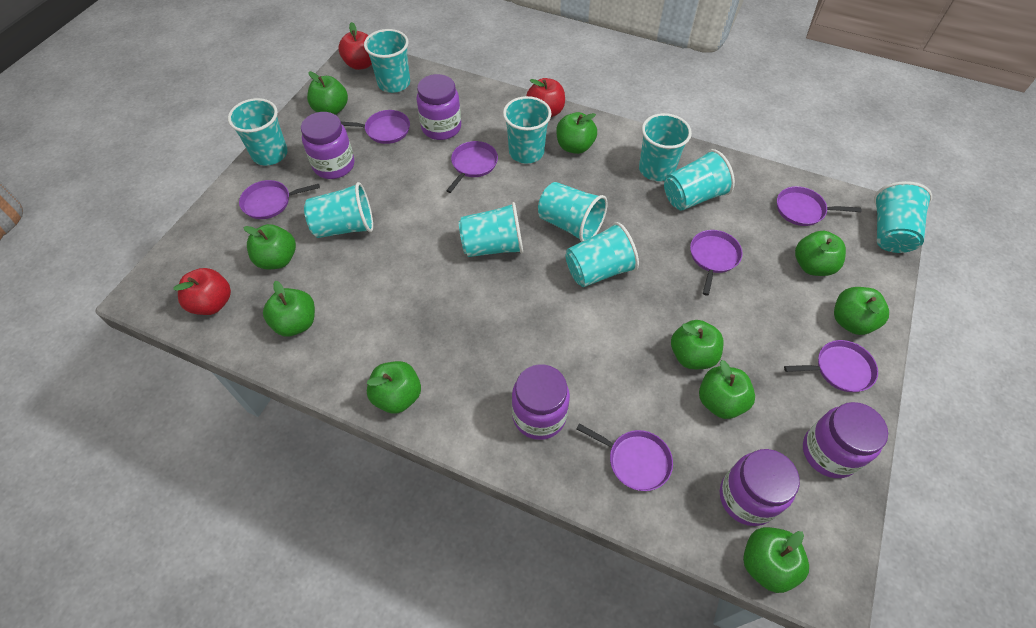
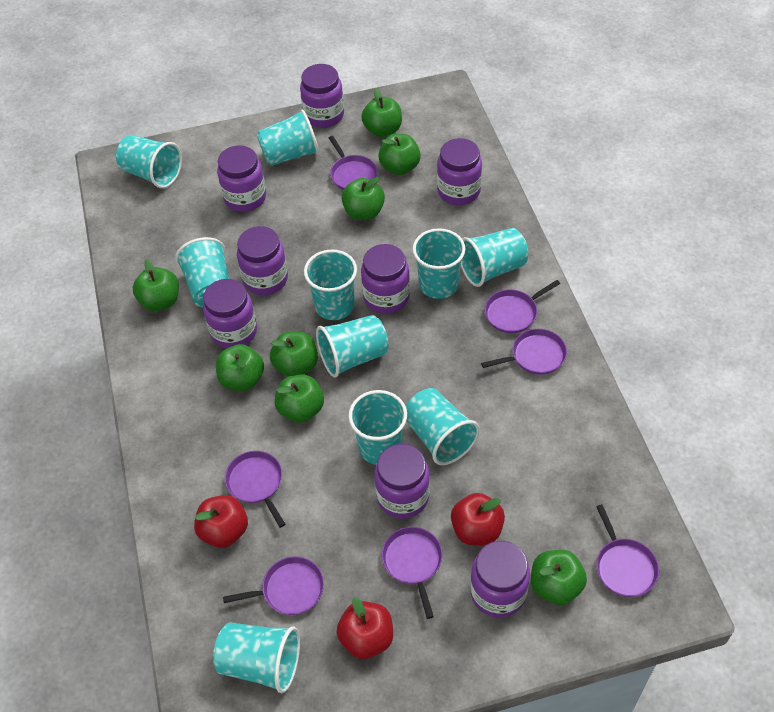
green apple: [243,224,296,269] [263,281,315,337] [307,71,348,115] [367,361,421,414] [556,112,597,154] [671,320,724,369] [699,360,755,419] [743,527,809,593] [795,231,846,276] [834,287,889,335] = 10 -> [132,259,179,311] [216,344,264,391] [270,331,318,377] [274,375,324,423] [341,177,385,220] [361,88,402,137] [378,134,421,175] [531,550,587,605] = 8
purple jar: [301,112,354,179] [416,74,461,140] [512,364,570,440] [720,449,800,526] [803,402,888,478] = 5 -> [203,279,257,349] [217,146,266,212] [237,226,288,295] [300,64,344,128] [361,244,410,314] [374,444,430,519] [437,138,482,205] [470,541,530,618] = 8

